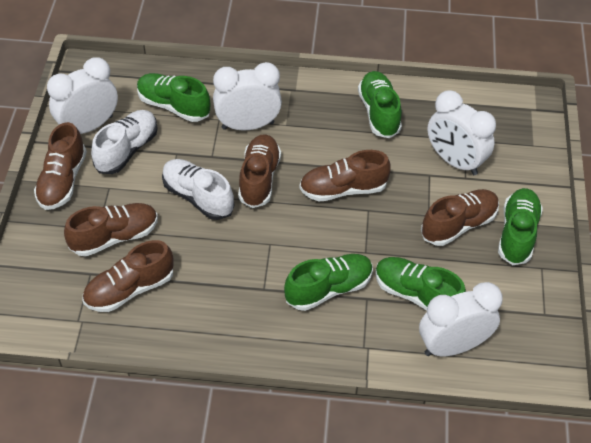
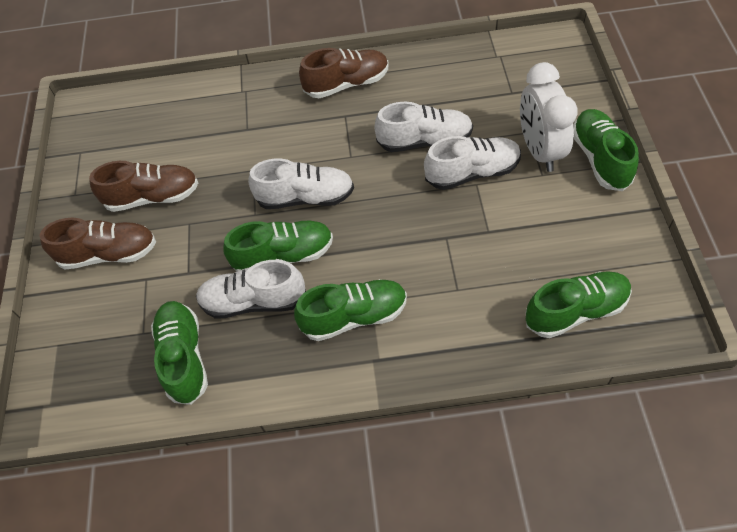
brown shoe: [34,122,87,210] [64,203,158,256] [83,240,174,312] [238,134,281,208] [300,150,391,202] [421,189,499,246] = 6 -> [40,218,156,269] [89,161,198,212] [299,48,389,98] = 3
white clock: [47,57,118,134] [213,62,282,131] [419,282,503,356] [427,90,496,175] = 4 -> [520,62,578,172] = 1
white shoe: [91,110,158,174] [162,159,234,220] = 2 -> [196,260,306,319] [248,158,354,209] [375,102,473,152] [424,136,521,190] = 4

